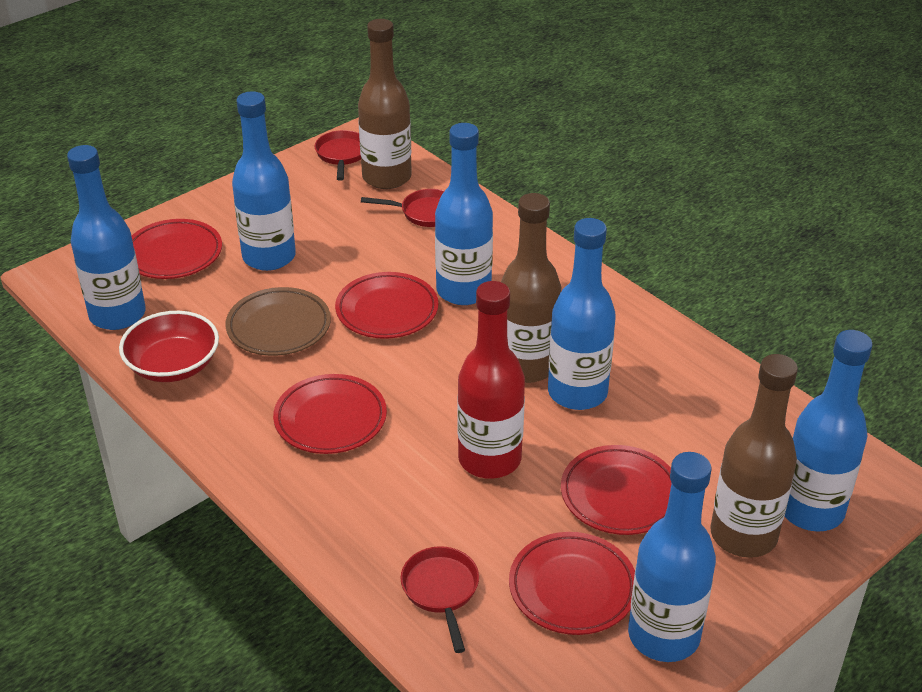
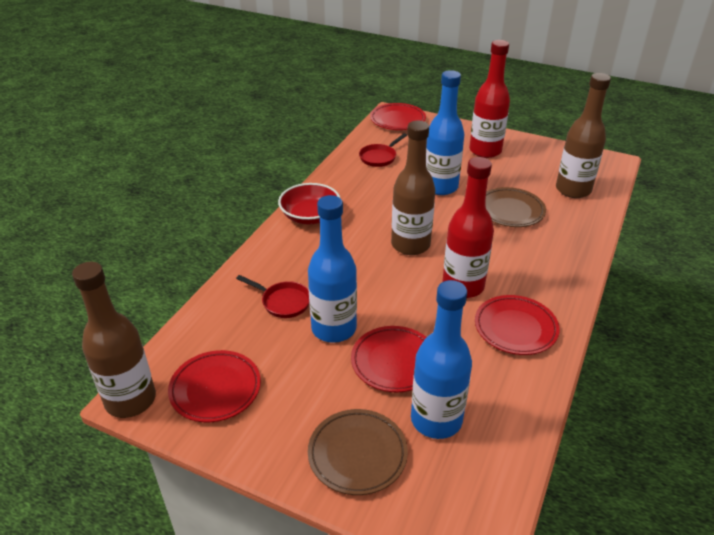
blue bottle: [67,145,146,330] [232,91,296,271] [435,123,493,305] [548,218,616,410] [628,452,716,662] [785,330,873,531] = 6 -> [308,195,357,343] [411,280,472,439] [426,70,465,195] = 3
brown plate: [226,287,331,356] = 1 -> [308,409,408,495] [485,187,546,227] = 2
red bottle: [457,281,525,479] = 1 -> [442,157,494,298] [469,40,510,158] = 2
red pan: [315,130,361,181] [361,189,444,227] [401,546,479,653] = 3 -> [236,275,309,318] [359,133,407,167] = 2
red plate: [132,219,222,279] [273,374,387,454] [335,272,439,339] [509,532,635,635] [561,445,672,535] = 5 -> [168,350,261,422] [351,326,426,392] [370,103,426,130] [475,295,560,355] = 4

